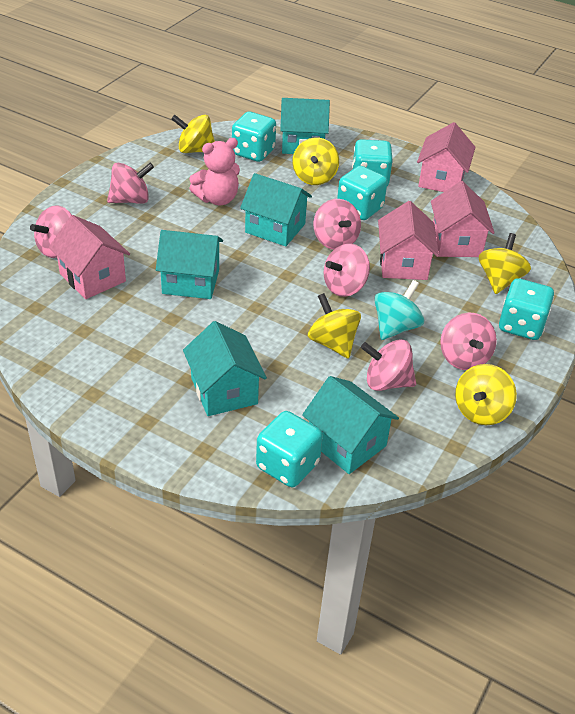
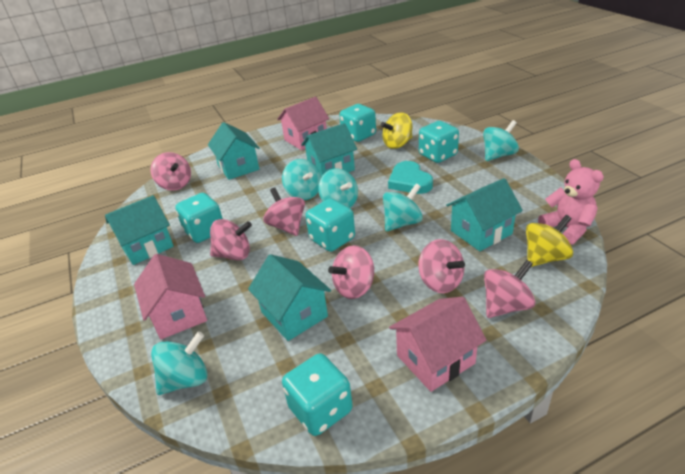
pink house: [49,215,130,299] [378,201,439,280] [417,122,476,192] [431,181,495,257] = 4 -> [134,254,207,339] [277,97,329,150] [389,297,487,392] = 3
turquoise heart: none = 0 -> [388,161,433,194] = 1
turquoise spinning top: [374,280,424,340] = 1 -> [151,331,208,395] [282,159,321,200] [318,168,358,208] [383,184,423,232] [483,120,519,161] = 5
yellow spinning top: [171,115,215,153] [292,137,339,185] [308,293,361,359] [455,364,517,425] [479,233,531,294] = 5 -> [381,113,412,149] [526,215,573,267] = 2

